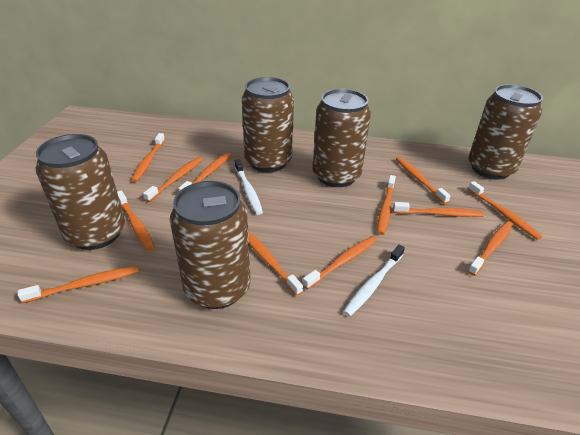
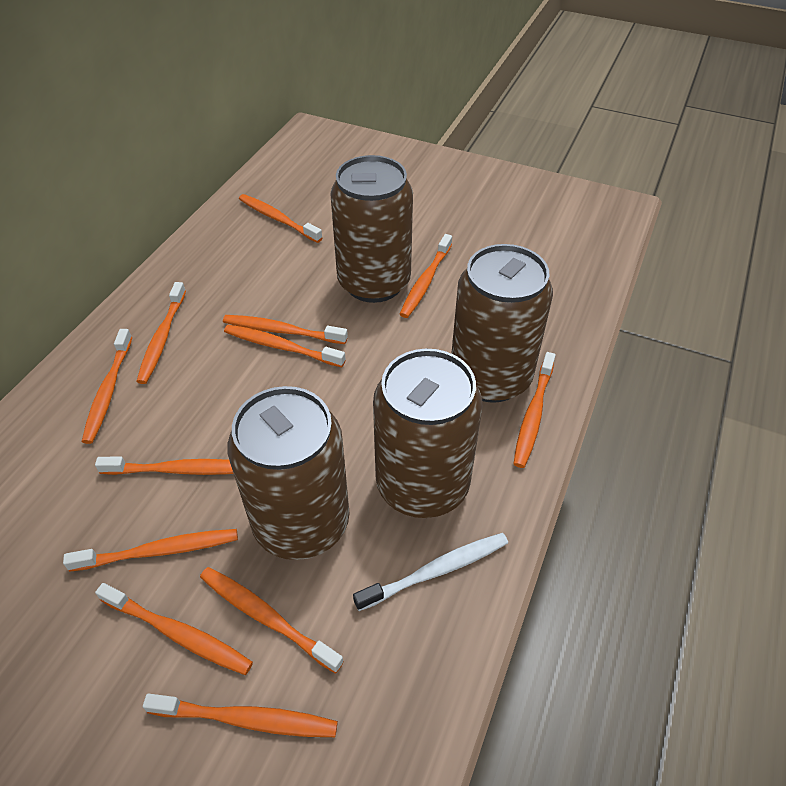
brown can: [36,134,125,250] [170,181,251,309] [242,77,294,172] [313,89,371,187] [469,84,543,180] = 5 -> [228,386,350,560] [330,155,413,303] [373,349,482,518] [451,244,553,403] = 4
white toothbrush: [235,159,263,215] [343,245,405,317] = 2 -> [353,533,508,611] = 1

